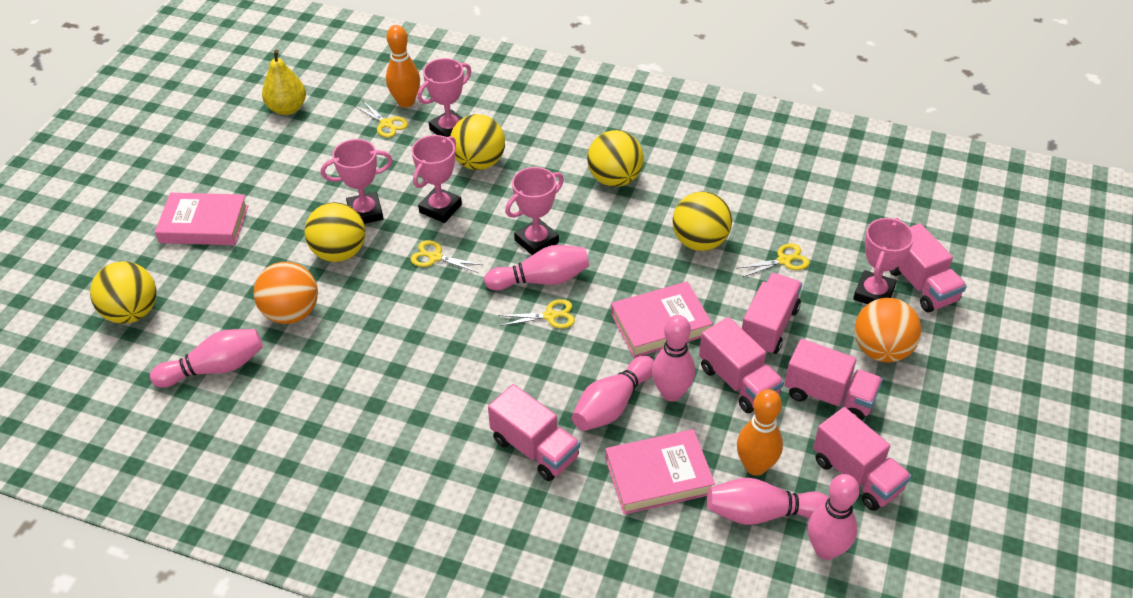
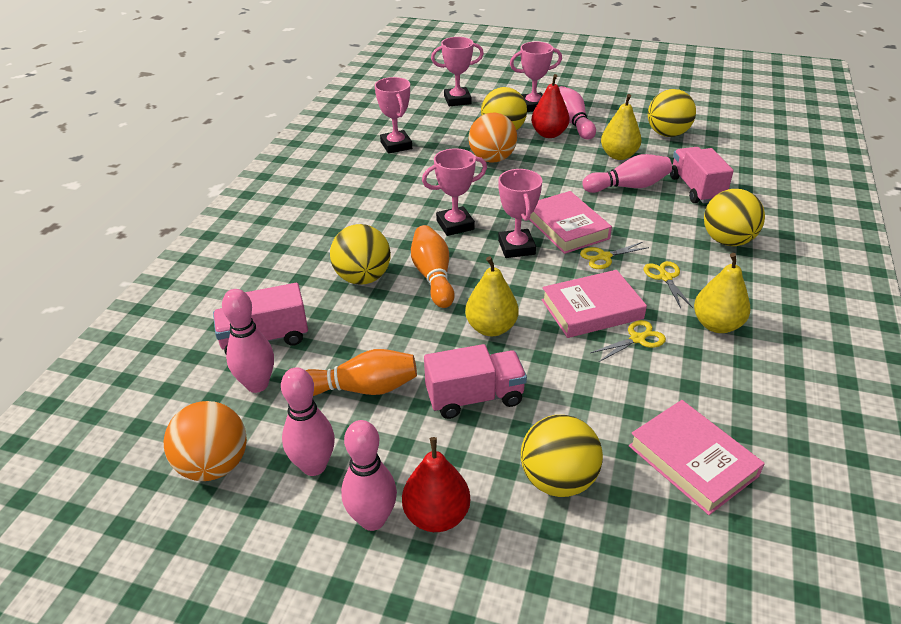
pink bowling pin: [150,329,263,387] [484,245,590,291] [572,356,654,431] [652,315,695,401] [707,478,829,525] [808,474,860,560] = 6 -> [222,289,274,393] [281,367,335,476] [341,420,397,531] [559,86,596,140] [582,154,672,193] = 5
pink truck: [488,384,580,481] [699,317,784,413] [742,273,802,355] [784,339,883,421] [813,407,912,511] [889,223,967,312] = 6 -> [213,283,308,354] [424,344,527,419] [670,147,734,203] = 3
red pear: none = 0 -> [402,437,470,532] [531,74,569,138] = 2
yellow pear: [262,50,306,115] = 1 -> [465,256,519,336] [601,94,642,160] [694,253,751,333] = 3
yellow scissors: [354,100,408,138] [411,240,482,273] [498,299,575,329] [738,243,810,277] = 4 -> [580,242,649,269] [590,320,666,362] [644,261,693,308] = 3

